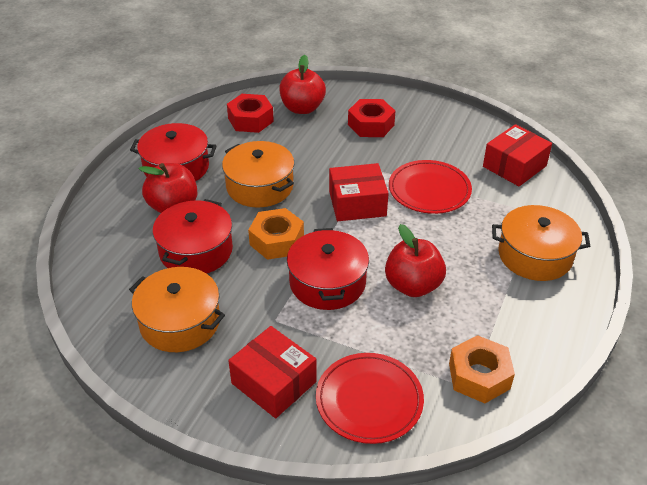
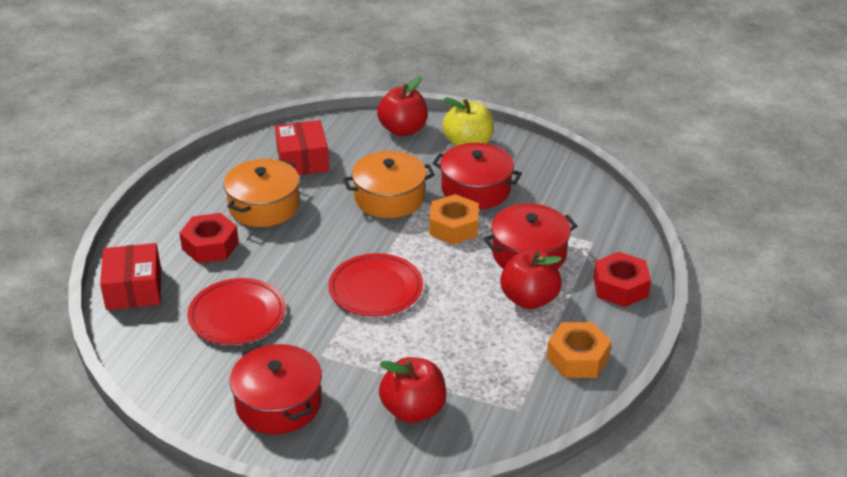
orange pot: [129,267,225,352] [222,141,294,208] [492,205,590,281] = 3 -> [224,159,300,227] [343,151,435,218] = 2
red box: [228,326,317,418] [329,163,389,221] [483,124,552,186] = 3 -> [100,243,161,310] [275,120,329,175] = 2
yellow apple: none = 0 -> [442,97,494,146] = 1

